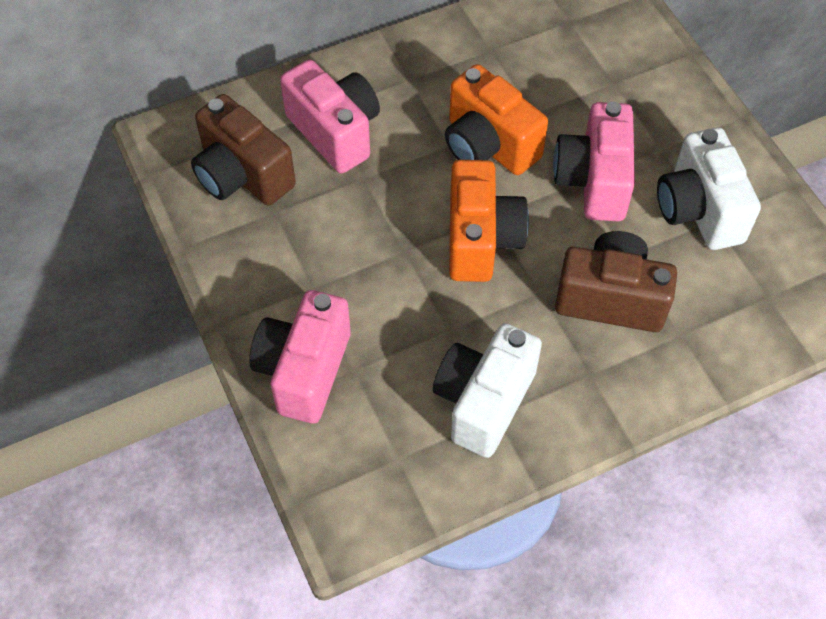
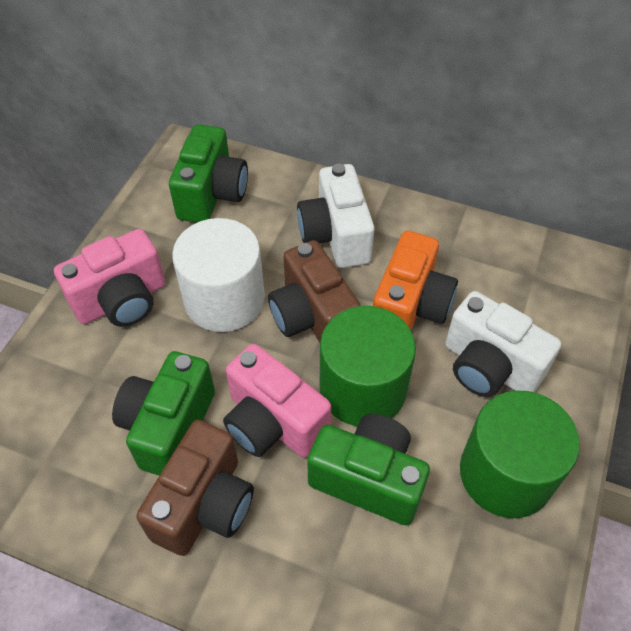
green camera: none = 0 -> [112,351,215,476] [169,124,248,223] [307,414,430,526] = 3
green cylinder: none = 0 -> [320,306,416,426] [460,390,580,518] = 2
orange camera: [445,64,548,175] [449,160,529,282] = 2 -> [373,231,458,330] = 1
pink camera: [249,290,351,424] [280,60,380,174] [553,101,635,221] = 3 -> [54,229,165,327] [223,344,331,458] = 2
white cylinder: none = 0 -> [172,218,265,332] = 1

